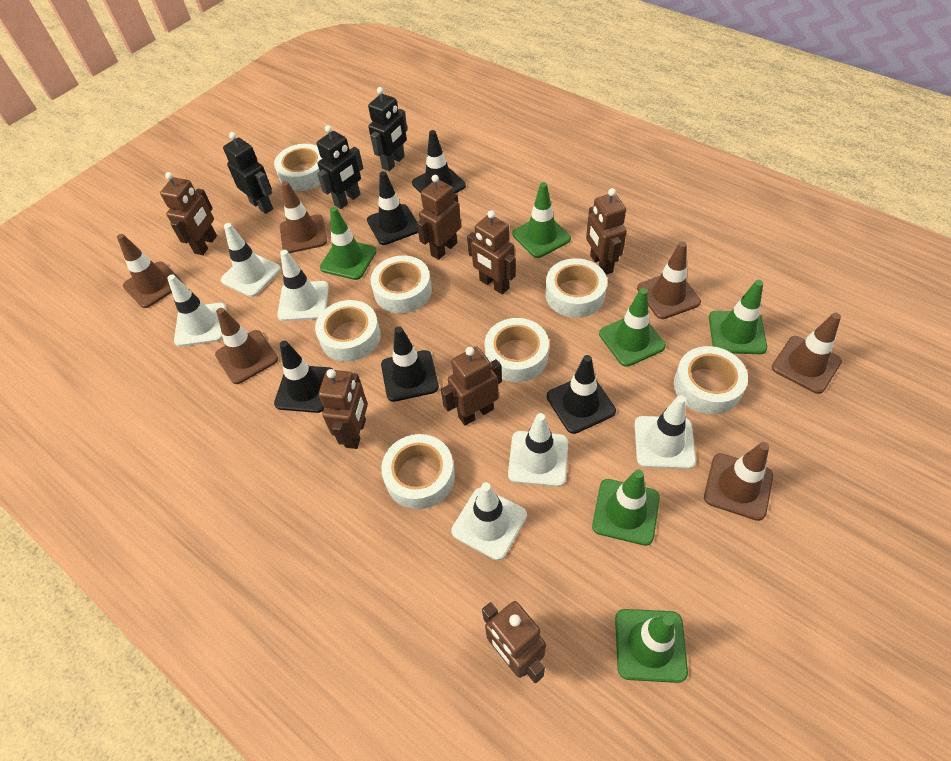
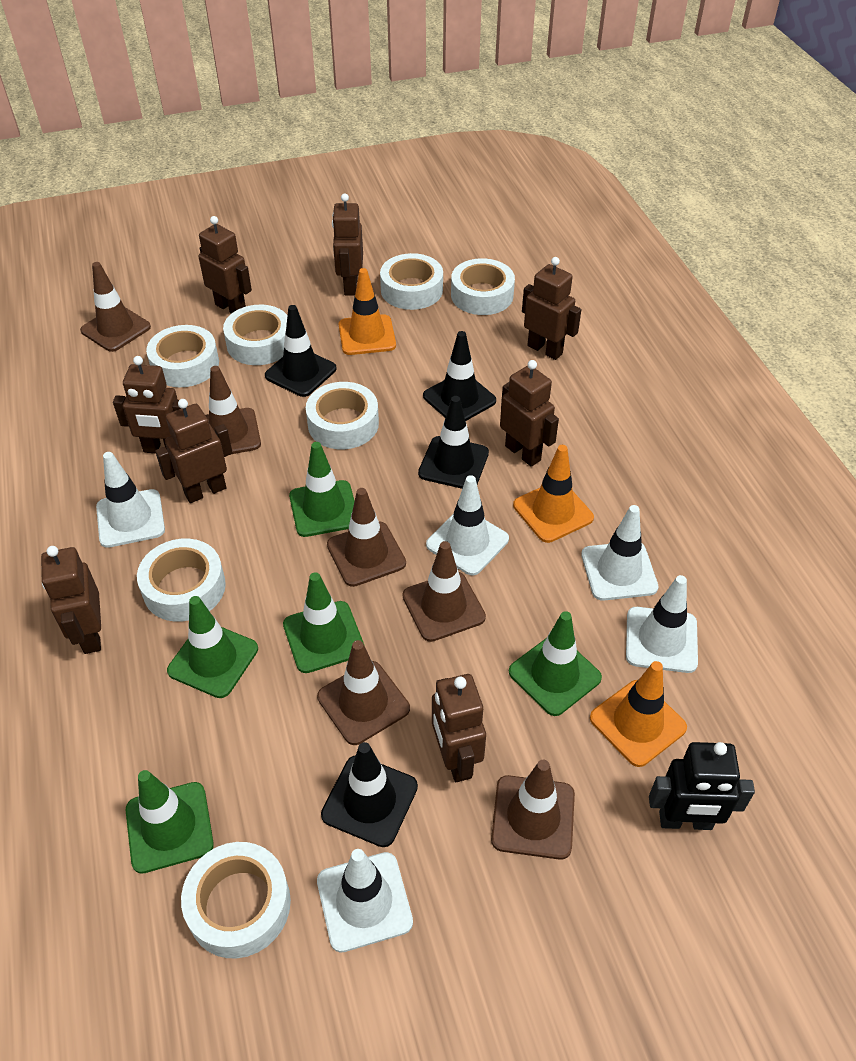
black robot: [223,132,273,214] [317,125,363,209] [368,87,408,171] = 3 -> [649,742,755,830] = 1
black traffic cone: [274,340,334,413] [367,171,418,245] [381,327,439,402] [412,130,466,194] [547,355,616,434] = 5 -> [265,305,337,397] [321,742,418,847] [418,396,489,489] [423,331,496,421] = 4
brown robot: [160,172,217,255] [319,369,368,449] [417,175,461,260] [441,346,502,426] [467,210,516,294] [482,601,546,683] [586,188,627,275] = 7 -> [41,546,101,654] [113,356,181,453] [155,399,233,503] [199,216,252,314] [332,193,363,296] [432,674,486,782] [500,360,559,467] [522,257,581,360] = 8
green traffic cone: [320,207,377,280] [512,182,571,258] [592,469,660,546] [599,288,666,367] [615,609,688,683] [709,280,767,354] = 6 -> [126,770,214,874] [167,596,258,698] [283,572,364,673] [289,442,355,537] [509,611,602,716] = 5
orange traffic cone: none = 0 -> [339,268,396,355] [513,445,594,543] [590,661,687,767] = 3
white traffic cone: [167,275,227,347] [221,223,281,297] [277,250,329,321] [451,482,527,560] [508,413,568,487] [634,395,696,469] = 6 -> [96,452,165,548] [317,849,413,953] [426,475,509,576] [581,505,659,601] [626,575,698,673] = 5

